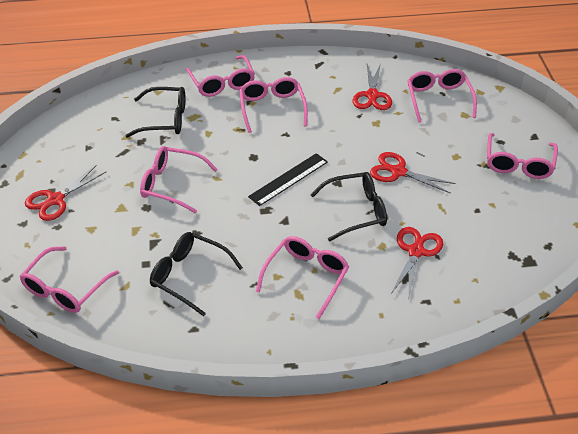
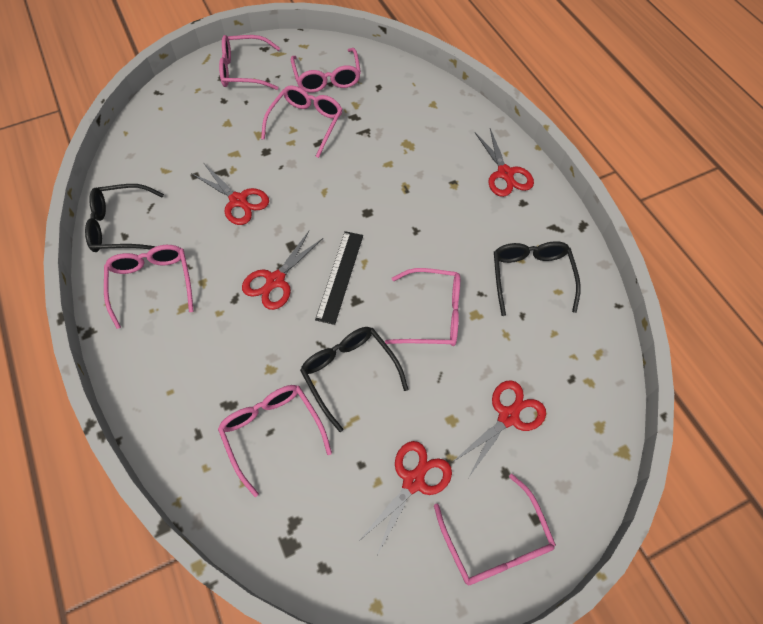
red scissors: [25,165,106,221] [353,63,392,110] [370,152,456,194] [391,227,443,296] = 4 -> [191,165,269,225] [242,231,323,310] [358,441,452,555] [453,380,546,477] [475,129,534,197] = 5

